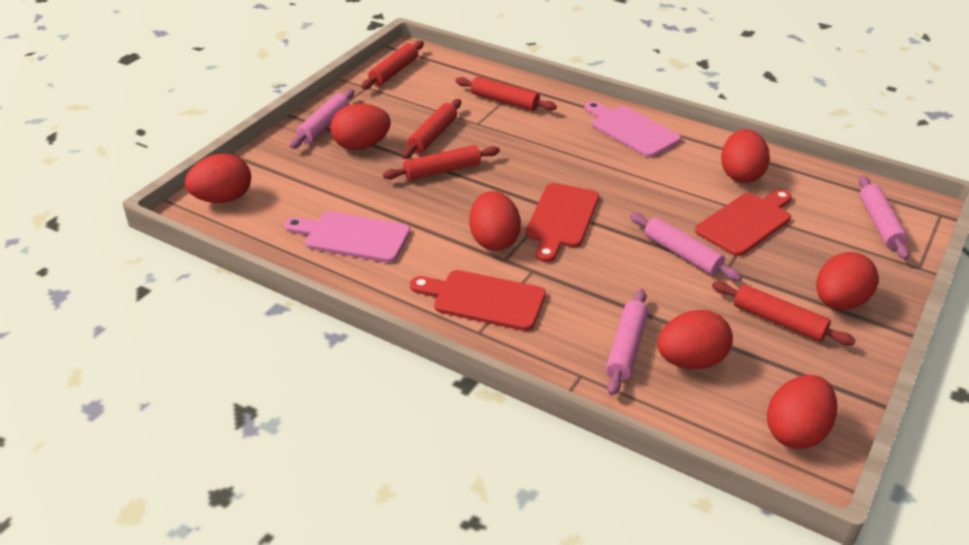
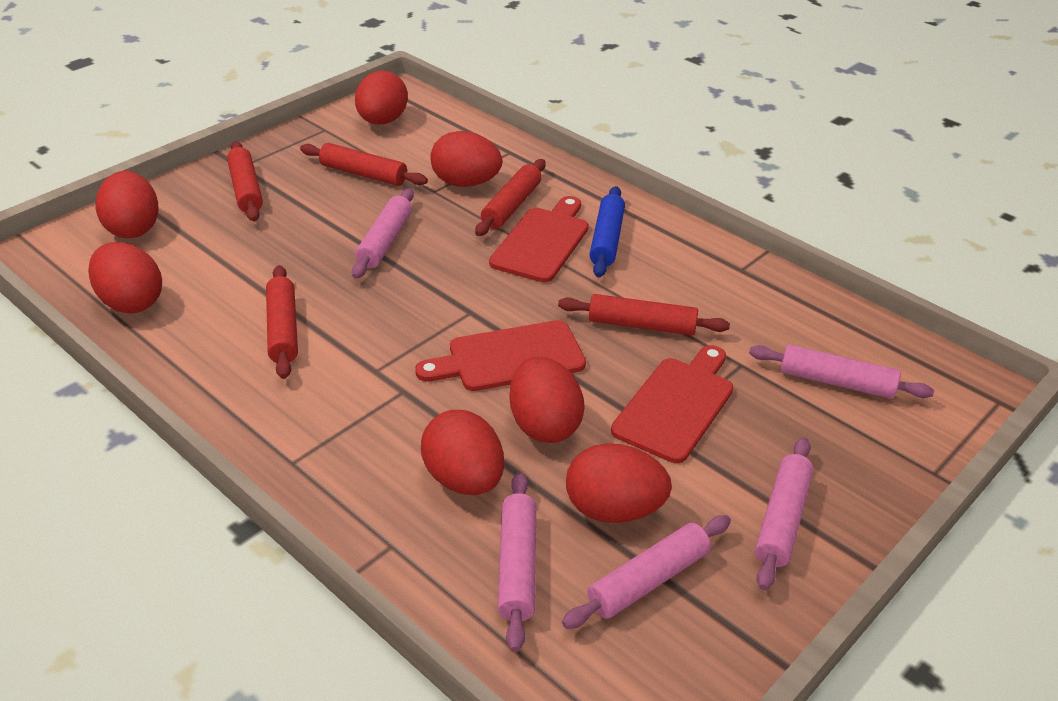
blue rolling pin: none = 0 -> [589,186,625,277] = 1
pink cutting board: [284,211,411,263] [584,101,681,157] = 2 -> none = 0
pink rolling pin: [290,89,354,149] [606,289,648,396] [630,213,742,281] [859,176,910,260] = 4 -> [352,188,414,279] [498,472,536,652] [562,515,731,629] [749,344,934,399] [755,437,814,590] = 5

